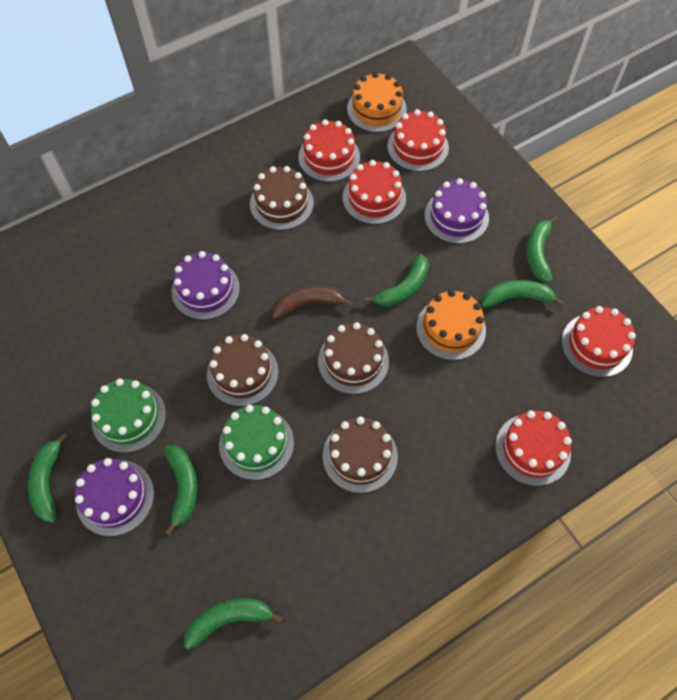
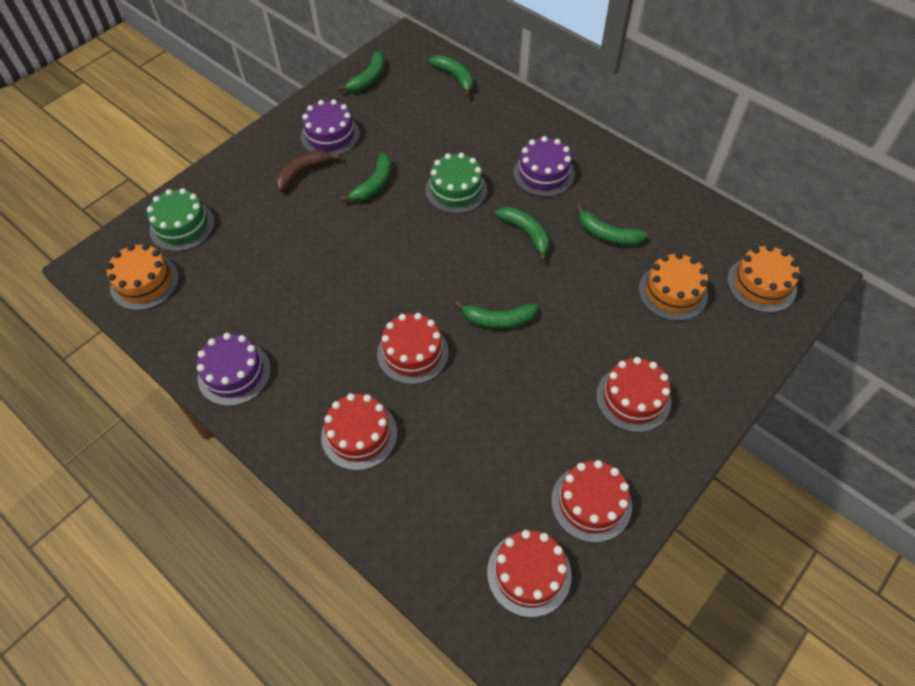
brown cake: [207,334,278,406] [250,166,314,230] [318,322,389,394] [323,416,398,493] = 4 -> none = 0
orange cake: [347,72,407,132] [416,290,486,360] = 2 -> [106,244,179,310] [639,253,708,321] [727,245,800,313] = 3

